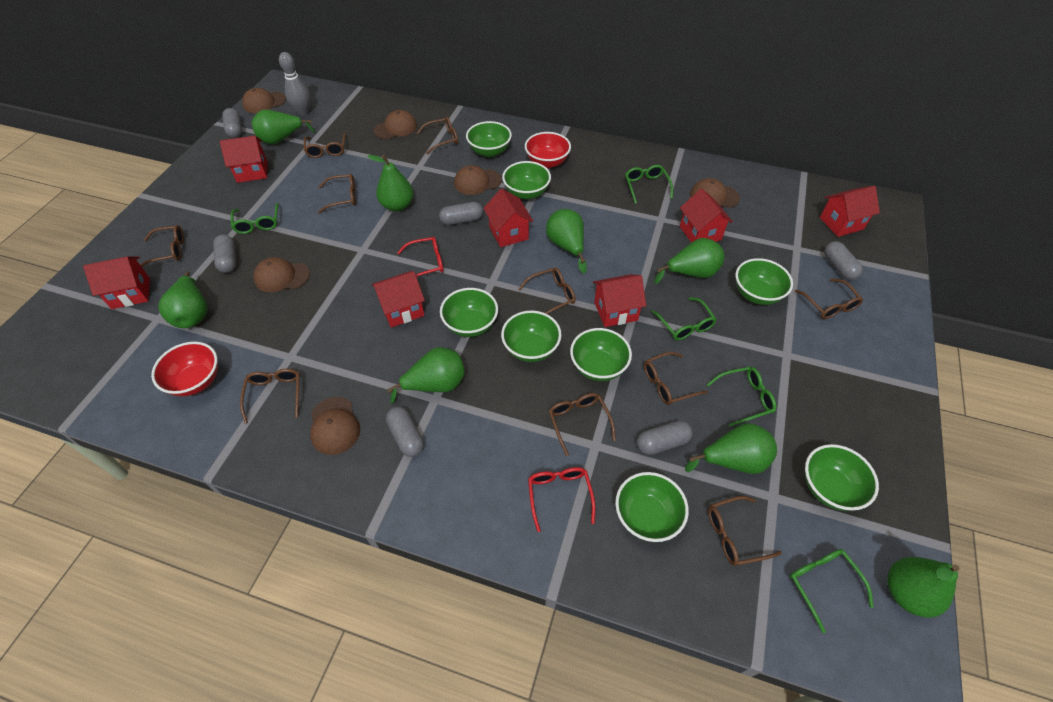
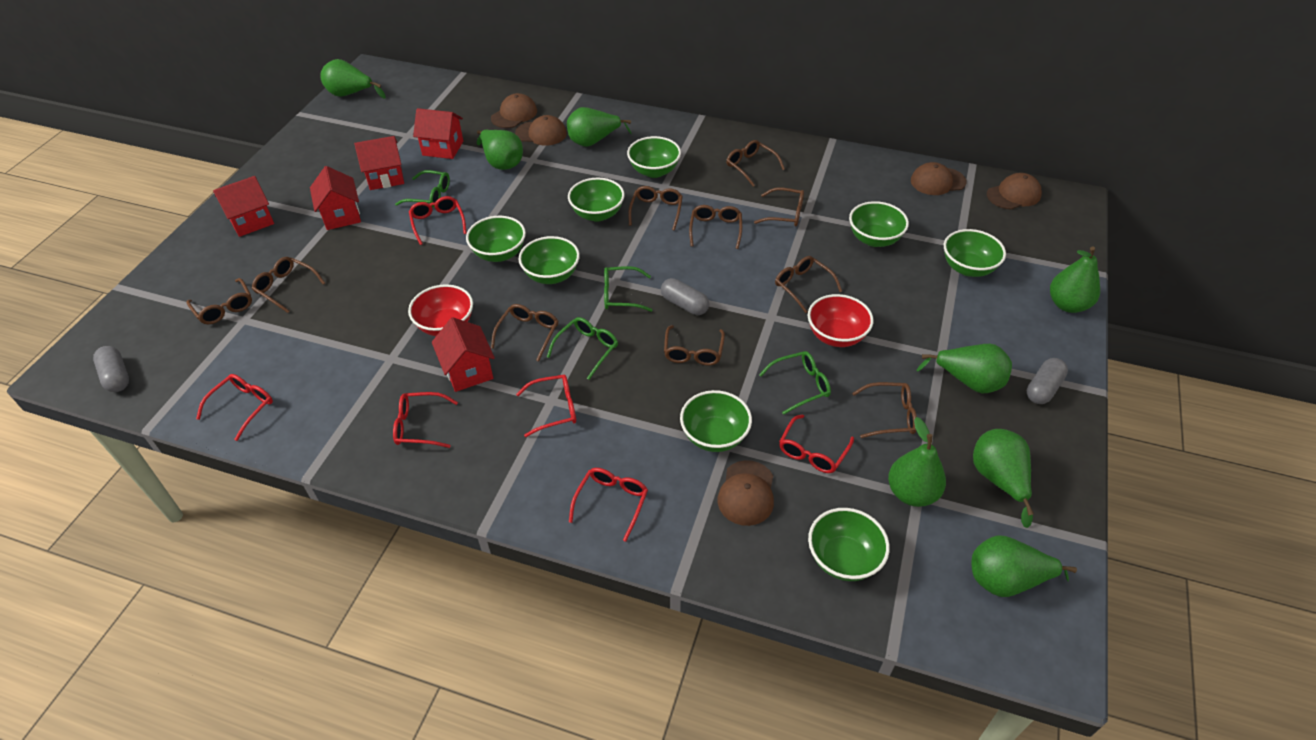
brown cap: [242,88,286,113] [253,257,310,292] [310,397,360,455] [374,110,417,140] [454,165,502,195] [690,178,740,208] = 6 -> [491,93,537,128] [515,115,567,146] [718,460,774,526] [911,162,967,195] [987,173,1042,210] = 5
green glasses: [231,203,278,234] [625,165,673,204] [652,297,717,340] [707,367,776,427] [790,549,874,633] = 5 -> [395,170,450,208] [547,317,618,380] [604,266,652,312] [759,351,831,415] = 4
grey bowling pin: [279,52,310,116] = 1 -> none = 0
grey capsule: [213,235,236,273] [222,108,242,138] [386,407,424,457] [439,202,483,225] [637,421,693,455] [824,241,863,280] = 6 -> [93,346,129,392] [661,278,709,315] [1027,358,1068,404] = 3
red glasses: [397,237,443,277] [528,467,596,532] = 2 -> [196,374,273,441] [393,392,458,448] [409,196,467,245] [516,375,576,437] [569,468,648,542] [779,414,854,473] = 6
red house: [83,256,150,309] [220,136,267,183] [372,271,425,328] [484,189,533,247] [593,274,646,327] [680,189,733,243] [820,186,880,237] = 7 -> [213,176,274,237] [310,166,361,230] [354,136,404,190] [413,108,463,159] [432,317,495,392] = 5

